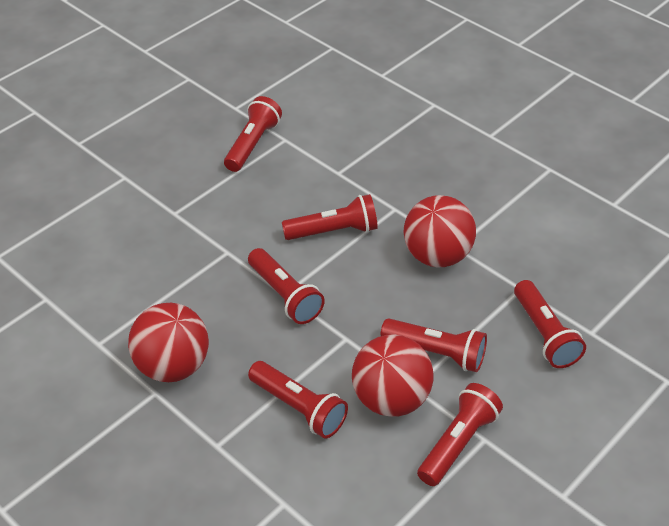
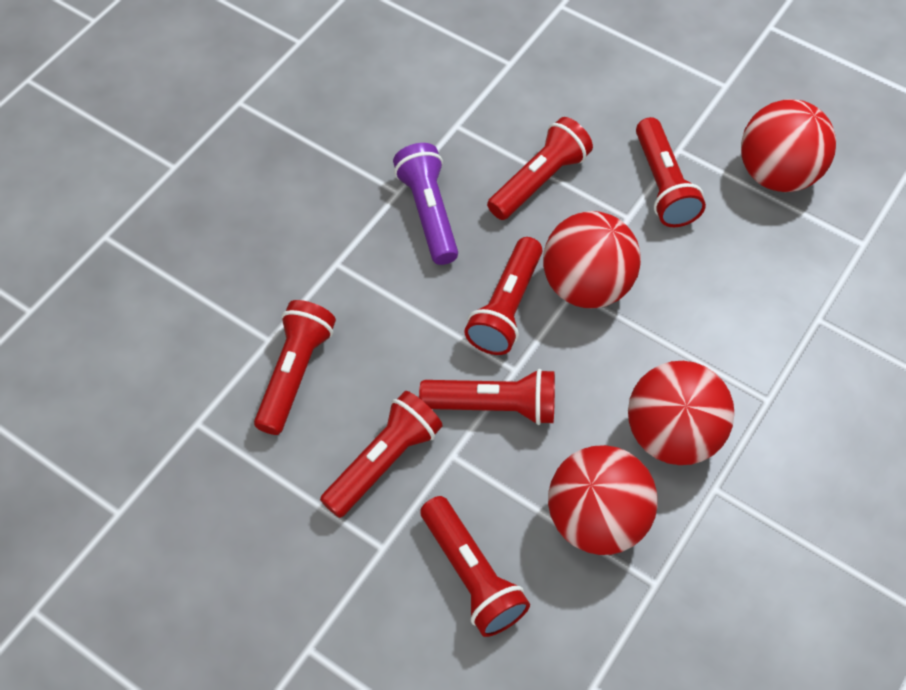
purple flashlight: none = 0 -> [393,143,458,265] = 1
red ball: [128,303,209,382] [352,334,434,417] [404,195,476,267] = 3 -> [543,211,641,308] [548,445,658,555] [628,361,735,465] [741,99,836,192] = 4

